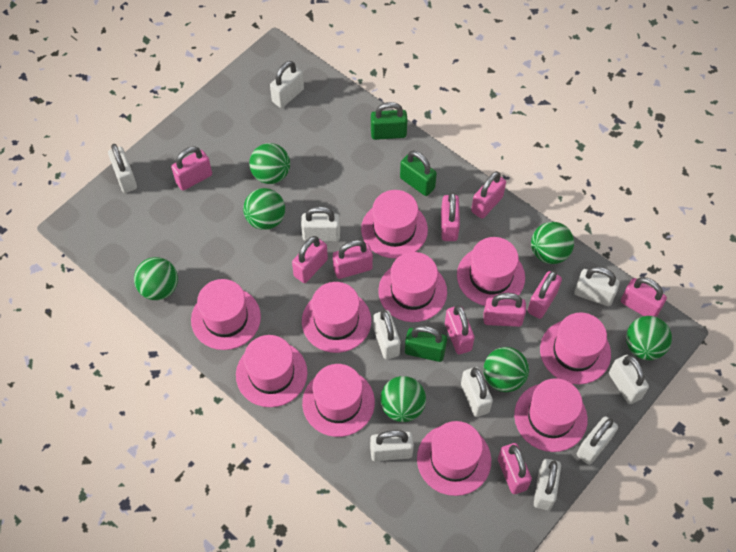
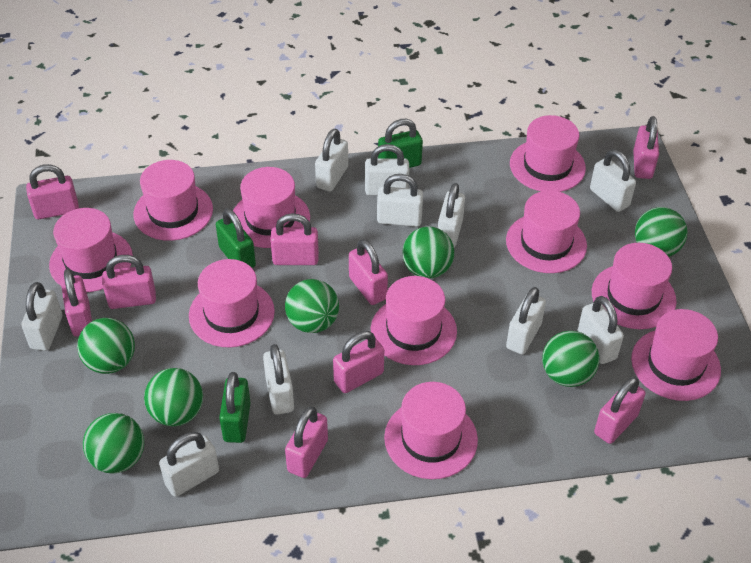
pink padlock: [171,146,212,190] [292,236,328,283] [333,240,373,279] [441,192,460,241] [445,305,475,354] [471,171,506,219] [484,293,526,327] [498,443,532,494] [527,271,562,319] [621,277,667,317] = 10 -> [26,164,79,219] [61,268,92,337] [102,255,156,309] [270,213,319,265] [285,406,328,478] [333,331,384,393] [349,239,388,305] [594,377,646,444] [633,116,659,179] = 9

